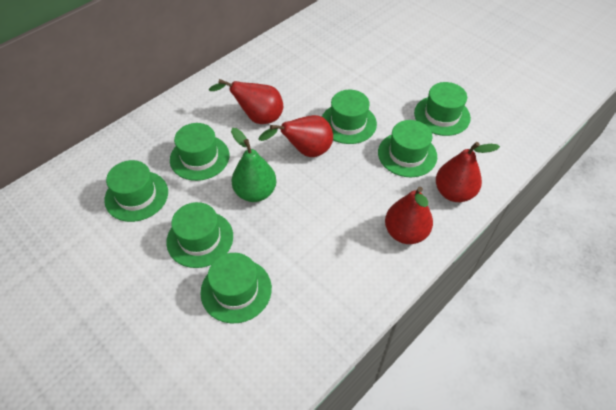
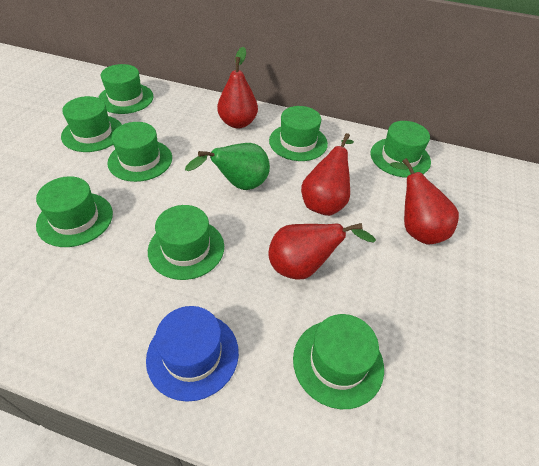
blue hat: none = 0 -> [146,306,239,402] = 1
green hat: [104,160,168,222] [166,202,233,268] [170,123,229,181] [200,253,272,323] [322,90,377,144] [378,120,437,177] [414,82,471,136] = 7 -> [36,176,113,247] [61,96,122,152] [98,64,154,114] [107,122,172,182] [148,205,224,280] [269,106,328,161] [293,314,384,409] [370,121,431,178] = 8

